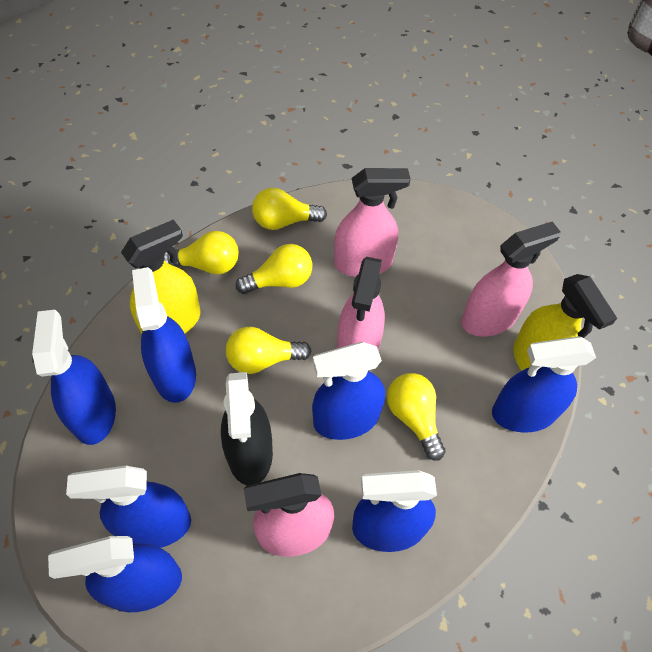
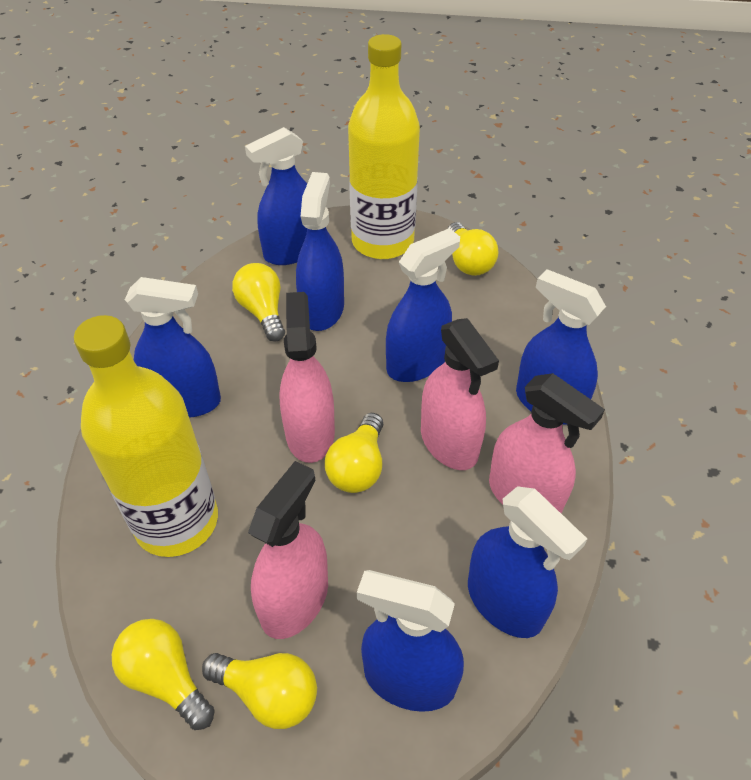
black spray bottle: [221,372,273,486] = 1 -> none = 0
yellow bottle: none = 0 -> [74,315,218,557] [348,34,420,259] = 2
yellow spray bottle: [121,219,201,334] [513,274,617,371] = 2 -> none = 0

